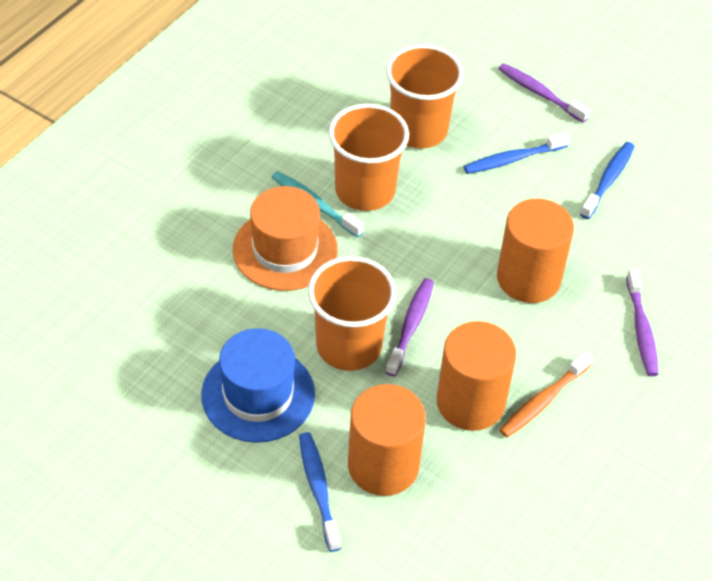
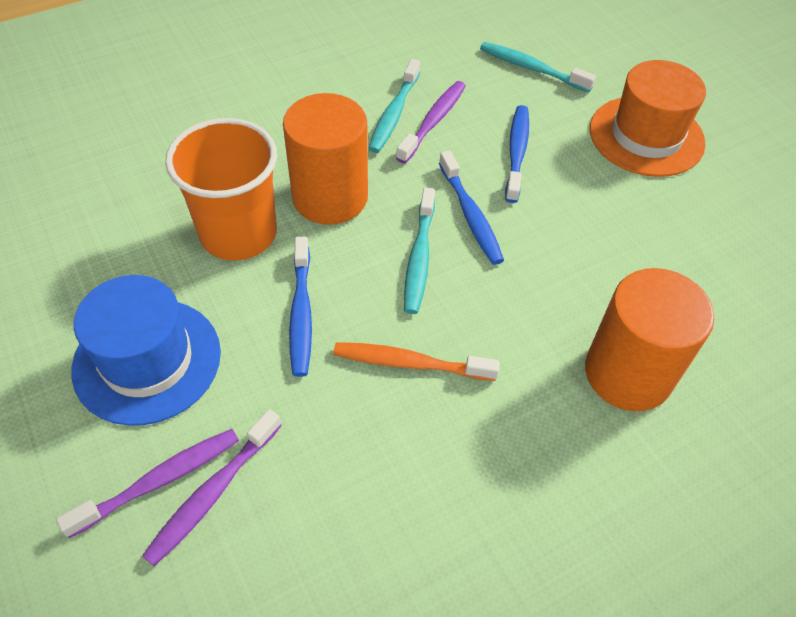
orange cup: [308,256,396,371] [328,104,409,211] [386,44,463,149] = 3 -> [165,118,277,261] = 1
orange cylinder: [348,384,426,496] [436,321,516,431] [497,199,574,303] = 3 -> [283,93,368,225] [585,268,714,411] = 2
turquoise toothbrush: [272,171,364,238] = 1 -> [368,59,420,153] [404,188,435,314] [480,42,596,93] = 3

